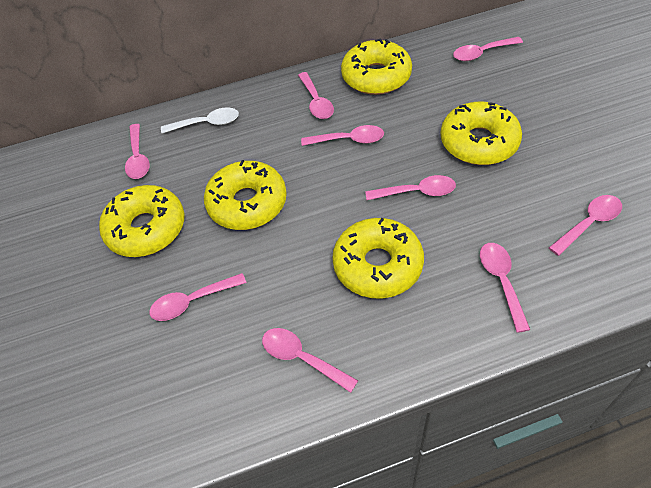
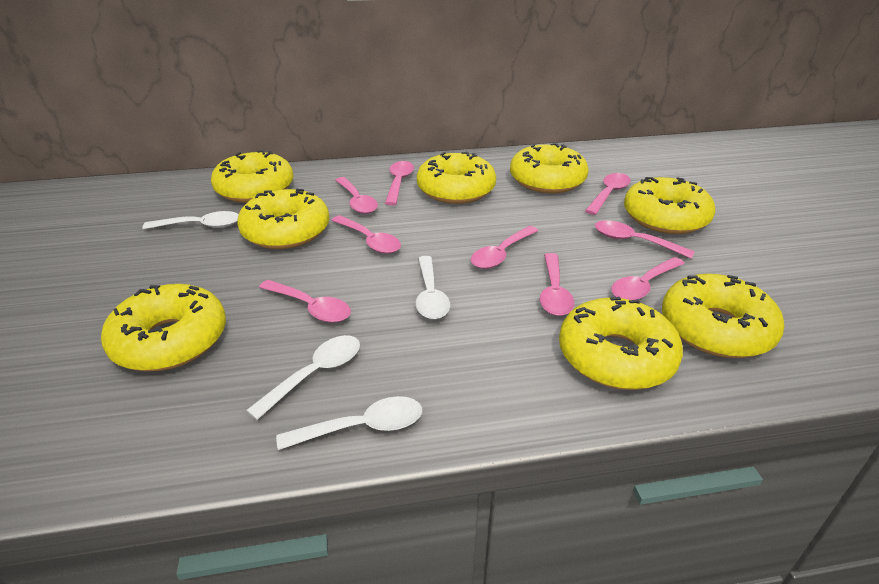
white spoon: [161,107,239,134] = 1 -> [142,211,239,230] [246,335,360,420] [276,396,422,450] [416,256,450,319] = 4
yellow donut: [99,185,185,257] [204,160,287,230] [332,218,424,299] [341,39,412,95] [440,101,522,165] = 5 -> [101,284,226,371] [211,150,294,203] [237,189,329,249] [417,152,496,204] [510,143,589,193] [559,297,683,390] [624,177,715,234] [662,274,784,358] = 8

